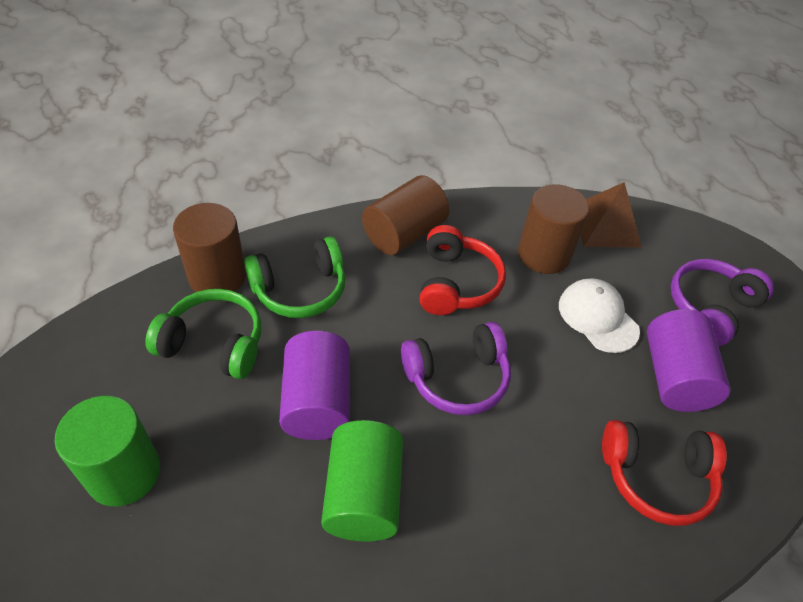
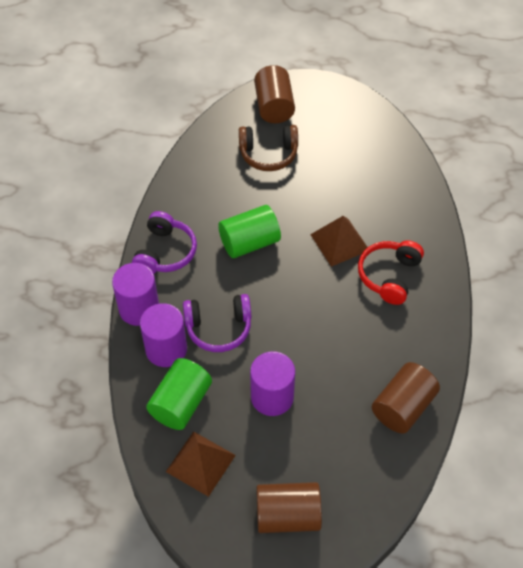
brown headphones: none = 0 -> [239,125,298,171] = 1
brown pyramid: [581,182,642,248] = 1 -> [166,431,236,497] [310,216,368,267] = 2
green headphones: [145,289,261,379] [244,237,345,318] = 2 -> none = 0
purple cylinder: [279,331,350,440] [647,309,730,412] = 2 -> [112,263,159,326] [140,303,187,367] [250,351,295,416] = 3
red headphones: [419,225,506,315] [602,420,727,526] = 2 -> [358,240,424,305] = 1
white cap: [559,278,640,353] = 1 -> none = 0

